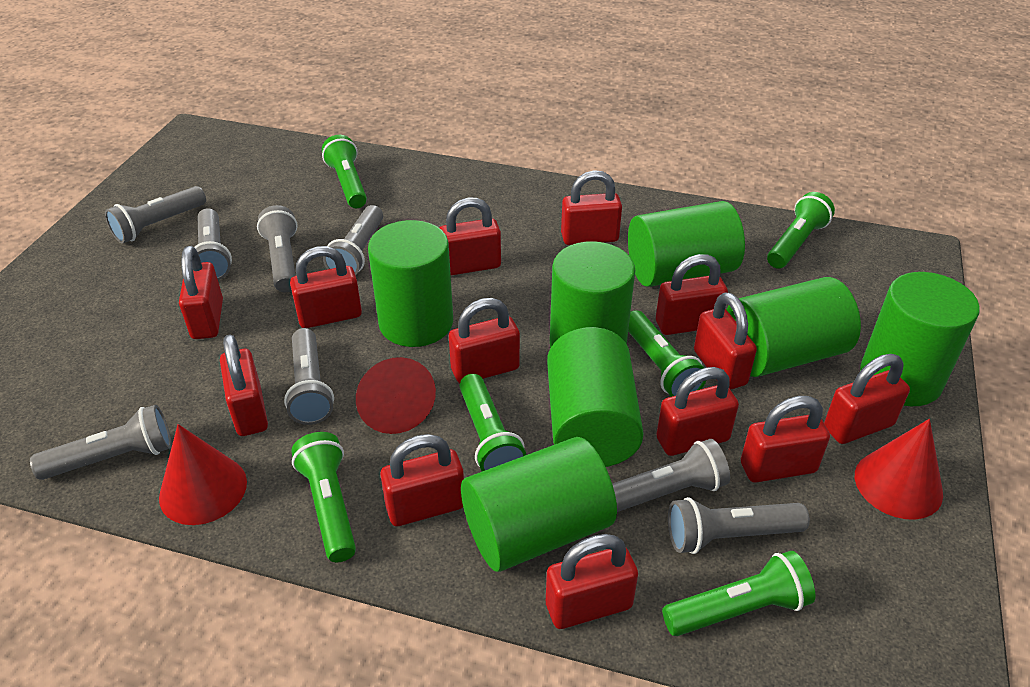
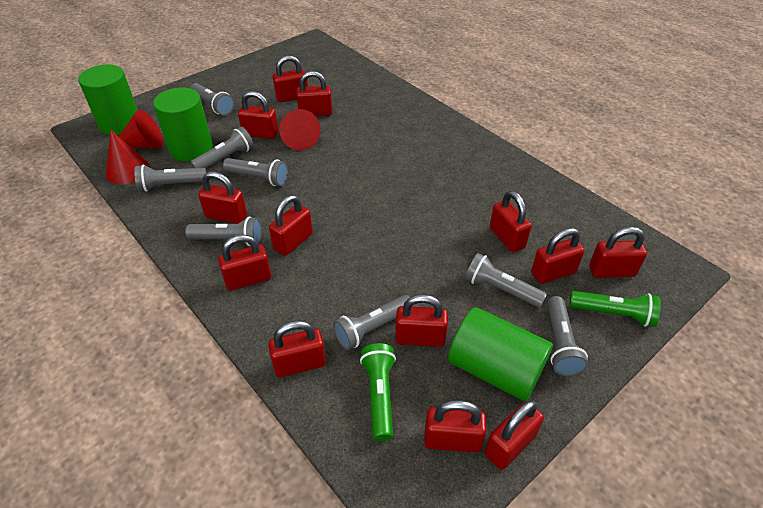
green cylinder: [368,220,453,347] [461,437,617,572] [547,327,644,467] [550,241,635,348] [628,201,745,287] [727,277,861,377] [860,272,980,406] = 7 -> [78,65,138,135] [153,87,213,161] [448,307,553,401] = 3
green flashlight: [291,432,356,562] [322,135,367,208] [459,374,526,471] [628,310,707,397] [662,551,815,636] [767,192,835,269] = 6 -> [360,343,396,441] [569,291,661,327] = 2

